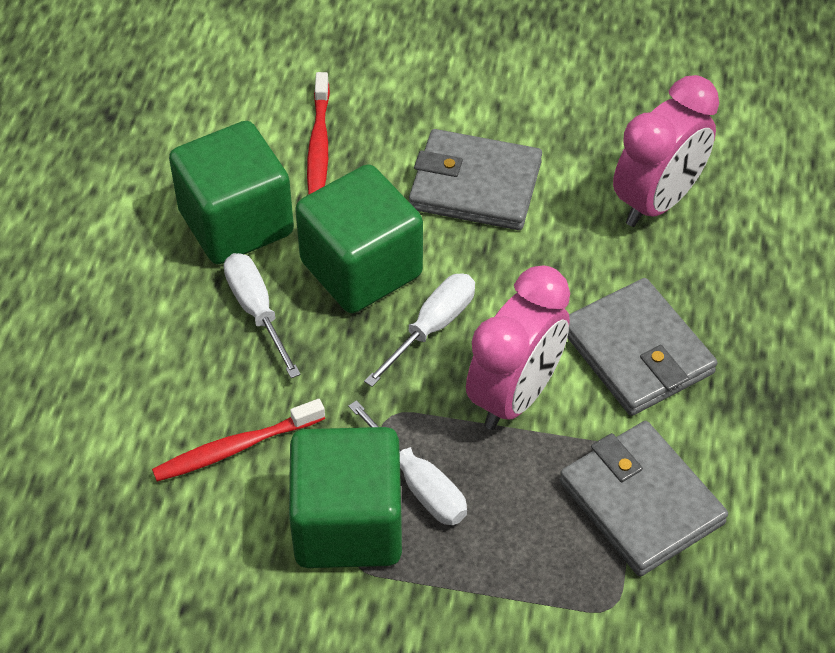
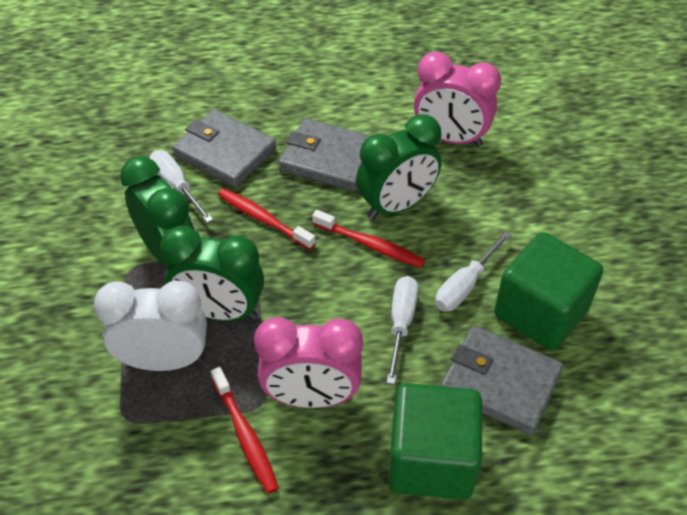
green clock: none = 0 -> [120,156,196,267] [160,226,264,321] [356,114,442,220] = 3
green cube: [169,121,294,264] [289,427,402,568] [295,164,423,313] = 3 -> [388,383,482,500] [494,232,603,350] = 2
red toothbrush: [152,399,325,482] [307,72,330,195] = 2 -> [211,367,279,494] [218,188,316,250] [312,210,425,268] = 3
white clock: none = 0 -> [94,281,207,371] = 1

